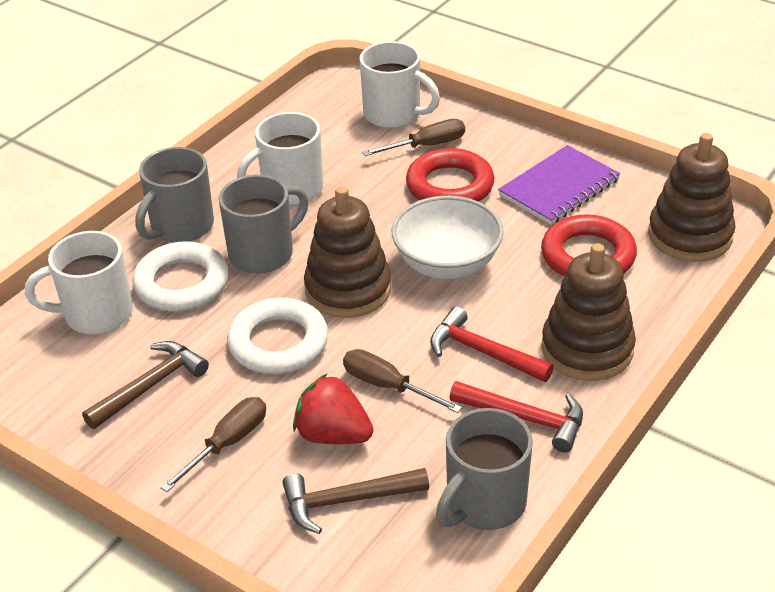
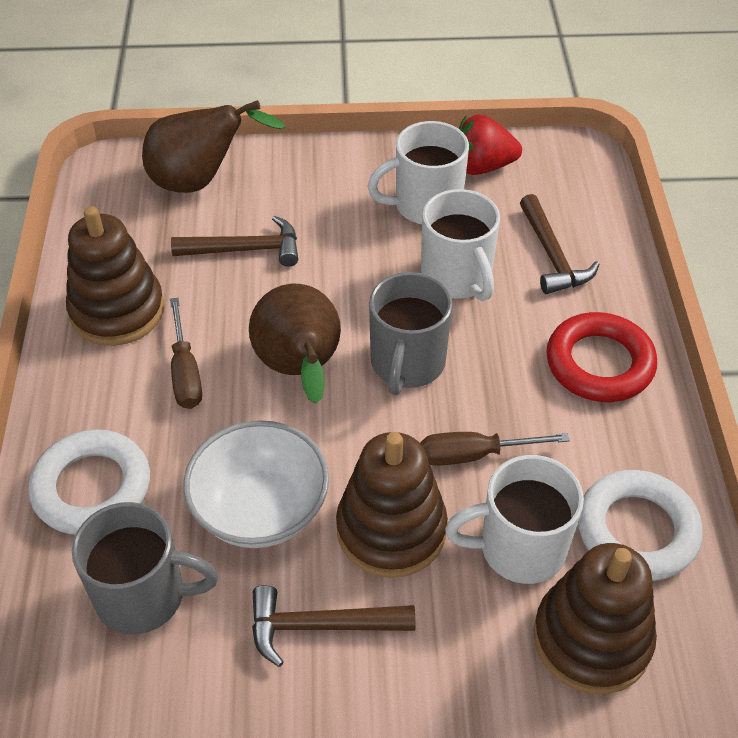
brown hammer: [82,341,209,429] [282,468,429,534] = 2 -> [171,216,298,267] [252,585,415,667] [520,194,600,294] = 3
brown pear: none = 0 -> [142,100,286,193] [249,284,341,403] = 2
brown screwdriver: [160,397,266,492] [343,349,462,413] [362,119,465,156] = 3 -> [170,298,202,409] [420,432,570,466] = 2
grey mug: [135,147,214,242] [219,175,309,273] [436,408,533,530] = 3 -> [72,502,218,634] [369,272,453,395] = 2
purple notebook: [498,145,620,225] = 1 -> none = 0
red hammer: [430,306,554,382] [450,381,583,453] = 2 -> none = 0
red ring: [406,148,494,202] [541,214,637,277] = 2 -> [546,312,657,402] = 1

